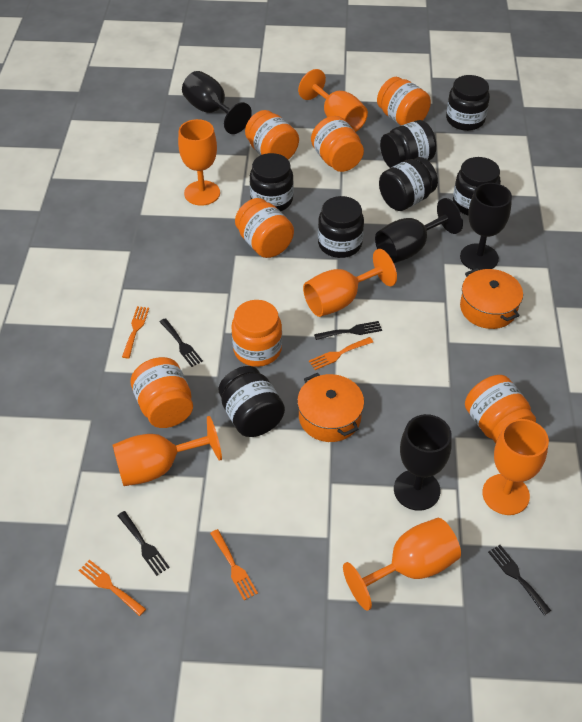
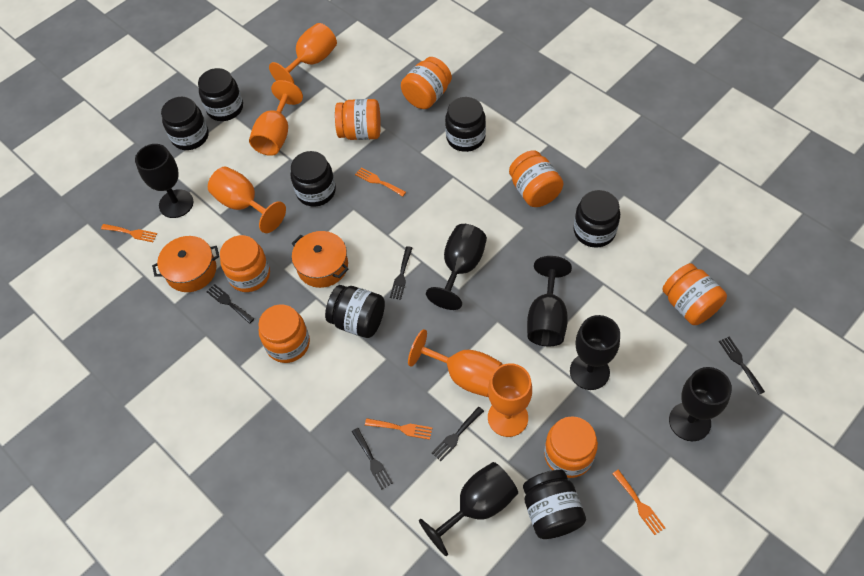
black fork: [118,511,170,576] [160,318,203,367] [314,321,382,340] [488,545,551,615] = 4 -> [206,284,254,324] [352,428,393,489] [390,246,412,300] [432,407,484,461] [719,337,765,395] = 5
black goblet: [182,71,252,134] [375,198,463,263] [394,414,452,511] [460,183,512,270] = 4 -> [135,144,193,218] [419,462,518,556] [426,224,487,310] [527,256,572,346] [570,315,620,390] [669,367,732,441] = 6
orange goblet: [113,416,222,486] [178,119,220,206] [298,69,368,132] [303,249,397,317] [343,518,461,610] [482,419,549,515] = 6 -> [208,167,286,233] [249,80,303,156] [269,23,337,84] [408,329,503,397] [488,363,532,437] = 5

